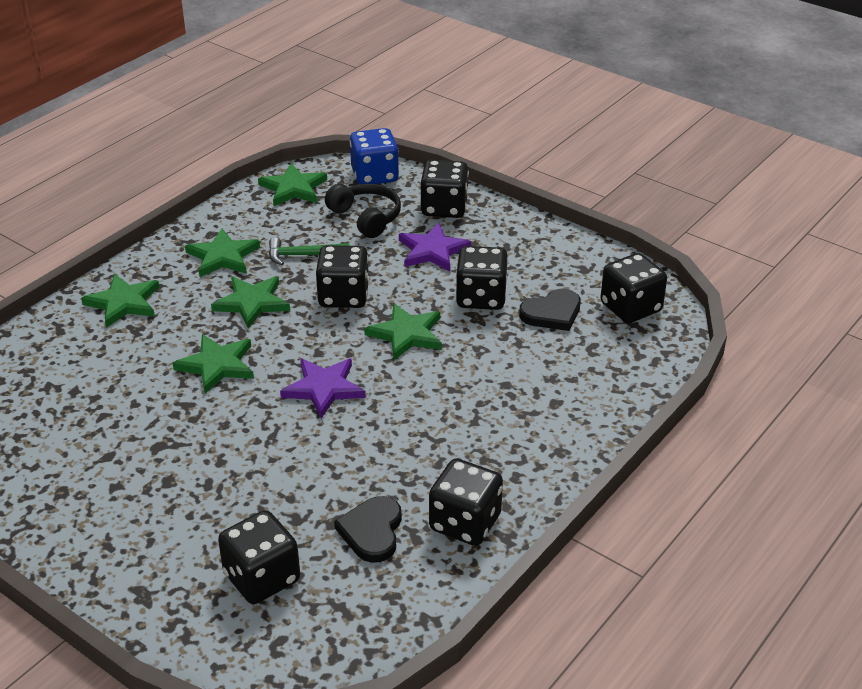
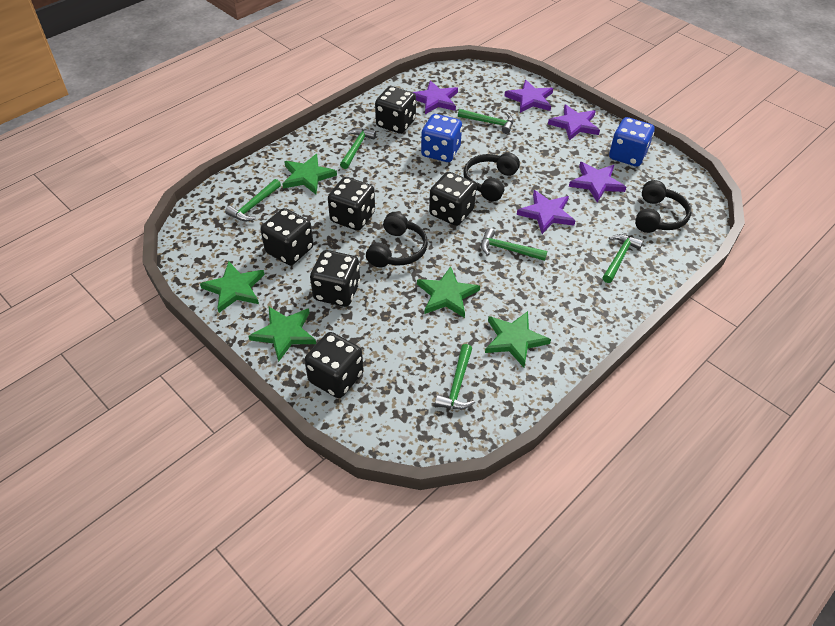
black headphones: [325,184,401,238] = 1 -> [366,212,428,267] [464,152,520,201] [635,180,691,233] = 3
black heart: [334,496,402,563] [519,288,581,331] = 2 -> none = 0
blue dice: [350,128,399,184] = 1 -> [421,114,462,162] [609,117,655,167] = 2
green hammer: [269,237,350,265] = 1 -> [225,179,281,222] [340,128,376,169] [435,344,475,409] [458,109,514,134] [481,228,547,261] [602,234,643,283] = 6
green star: [81,274,159,328] [172,334,254,394] [185,228,260,277] [211,276,290,329] [258,163,327,206] [364,303,442,360] = 6 -> [200,261,265,313] [248,307,316,362] [283,154,337,194] [417,266,480,318] [485,311,551,367] = 5
purple star: [280,358,366,418] [399,223,471,271] = 2 -> [413,80,458,114] [504,80,553,113] [517,190,575,234] [548,105,600,141] [569,162,626,203] = 5

